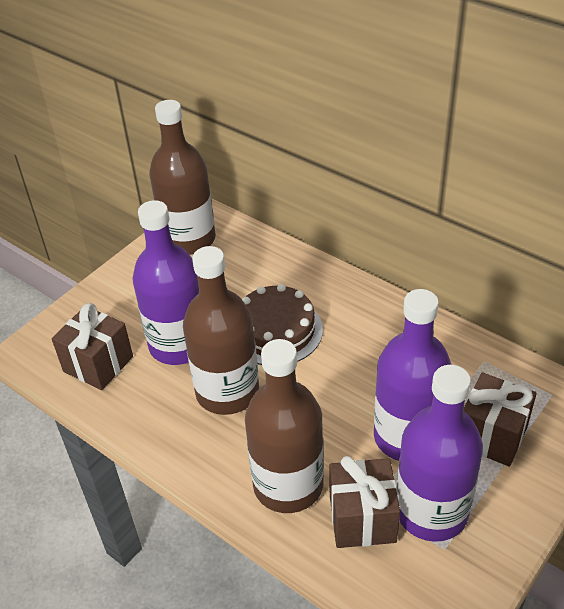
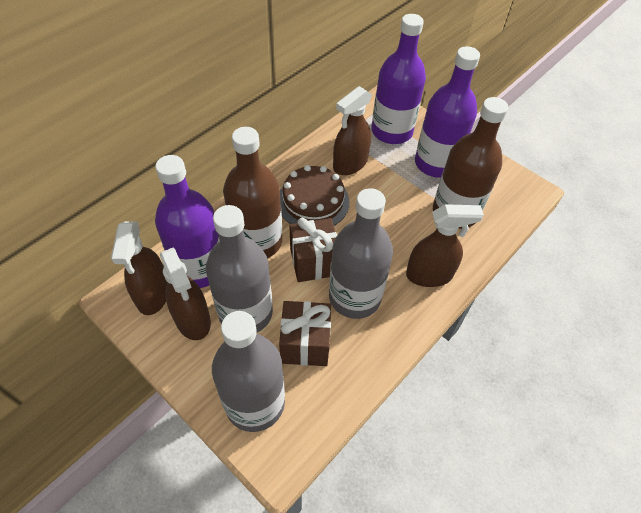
brown bottle: [149,100,216,255] [183,246,259,415] [245,339,324,513] = 3 -> [223,127,282,258] [433,97,508,229] = 2
brown gift: [52,303,133,390] [329,456,400,548] [464,372,537,467] = 3 -> [279,301,331,366] [289,218,337,282] = 2
brown spray bottle: none = 0 -> [111,221,168,315] [160,247,211,340] [333,86,372,175] [406,204,484,287] = 4
grey bottle: none = 0 -> [206,205,273,332] [212,311,285,432] [329,188,393,319] = 3

